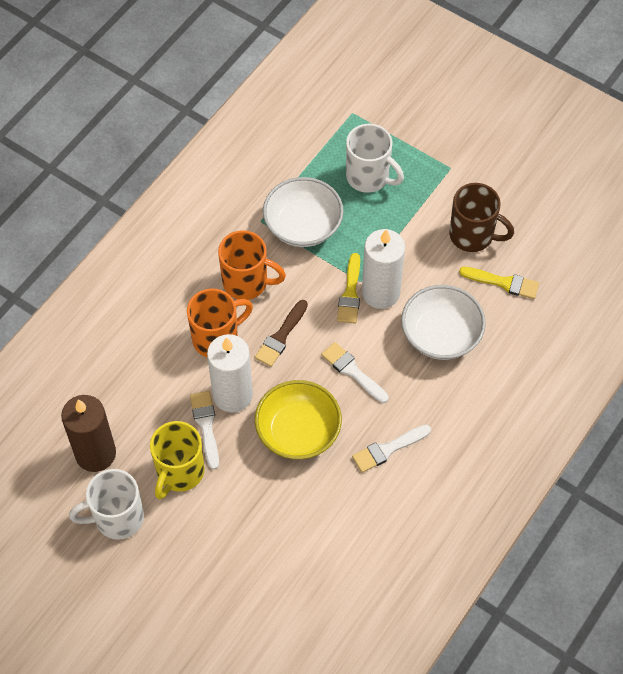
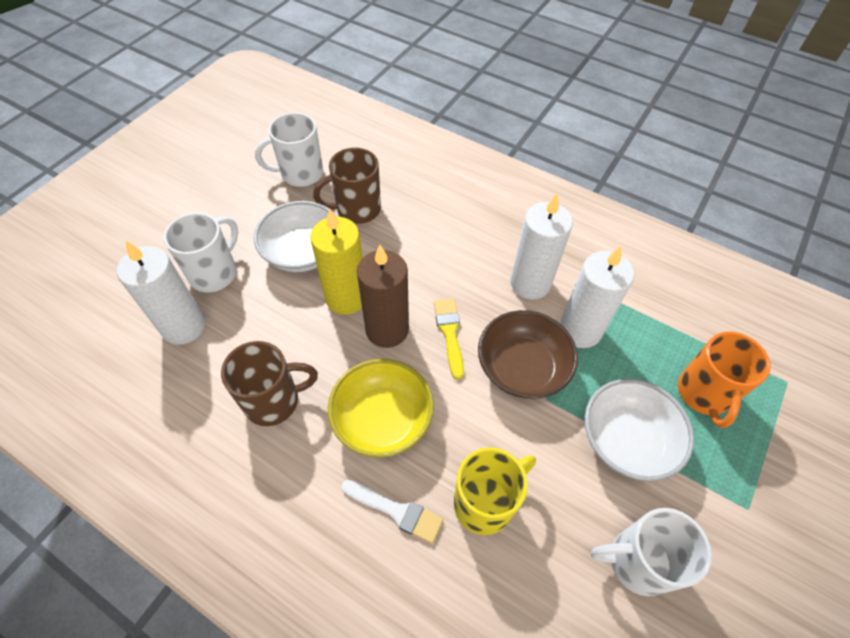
brown bowl: none = 0 -> [478,310,578,399] = 1
brown brush: [255,300,308,367] = 1 -> none = 0
brown mug: [449,183,514,252] = 1 -> [221,341,318,426] [313,148,381,224] = 2
orange mug: [187,288,253,357] [218,230,286,300] = 2 -> [678,331,771,428] = 1
white brush: [190,391,219,470] [321,342,388,403] [352,425,431,473] = 3 -> [341,480,443,544] = 1
white candle: [207,334,253,413] [362,229,405,309] = 2 -> [117,240,205,345] [510,193,573,299] [560,246,634,348] = 3
white mug: [69,469,144,540] [346,124,404,193] = 2 -> [164,212,238,293] [255,112,323,187] [591,508,712,596] = 3
yellow brush: [337,253,360,324] [459,267,539,299] = 2 -> [434,299,464,380] = 1
yellow candle: none = 0 -> [310,209,363,315] = 1

